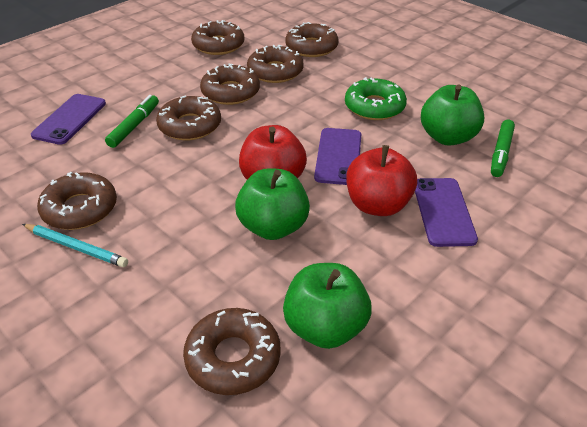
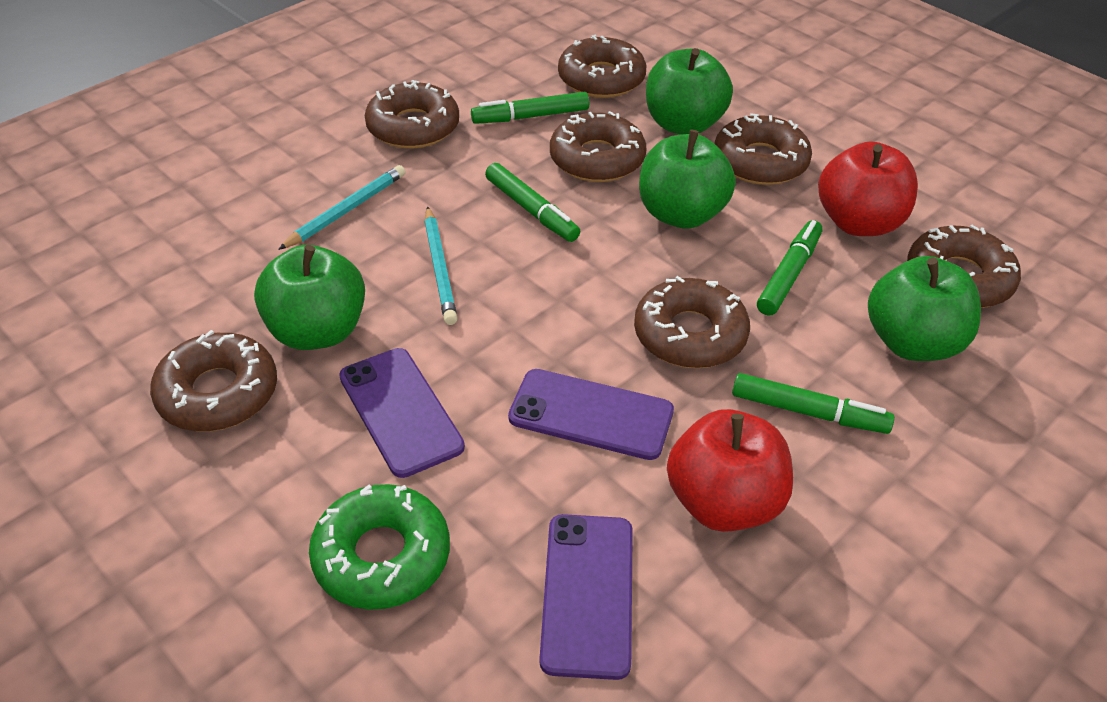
green apple: [235,169,310,240] [283,263,371,349] [421,85,484,146] = 3 -> [254,245,365,350] [639,130,736,229] [646,48,733,135] [868,256,981,361] = 4
green marker: [105,95,159,148] [491,119,515,177] = 2 -> [471,92,589,124] [485,163,580,242] [732,373,895,434] [757,220,823,316] = 4
turquoise pencil: [22,224,128,267] = 1 -> [278,165,405,250] [424,206,458,325] = 2

